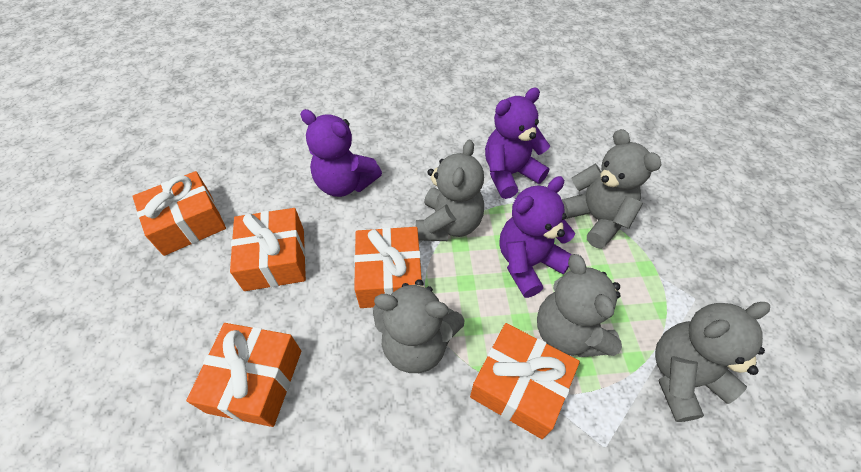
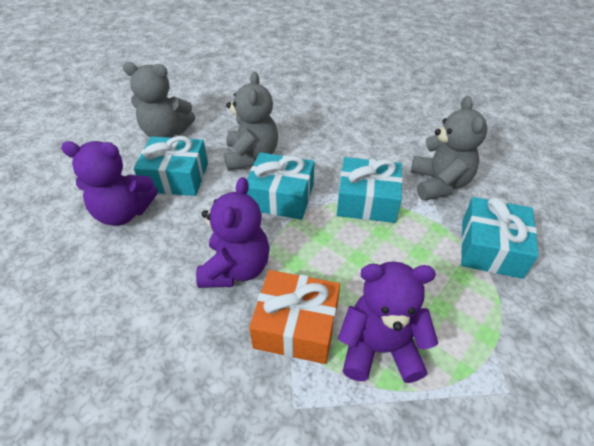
grey teddy bear: [373,279,465,373] [416,140,484,241] [537,254,622,357] [562,129,662,249] [655,302,770,422] = 5 -> [123,62,195,138] [224,72,278,171] [411,96,488,201] = 3
orange gift: [132,171,226,256] [186,323,301,427] [230,208,306,291] [354,227,422,308] [470,323,580,439] = 5 -> [249,270,340,364] = 1
turquoise gift: none = 0 -> [134,136,208,196] [247,152,314,220] [337,157,403,223] [461,197,539,279] = 4

